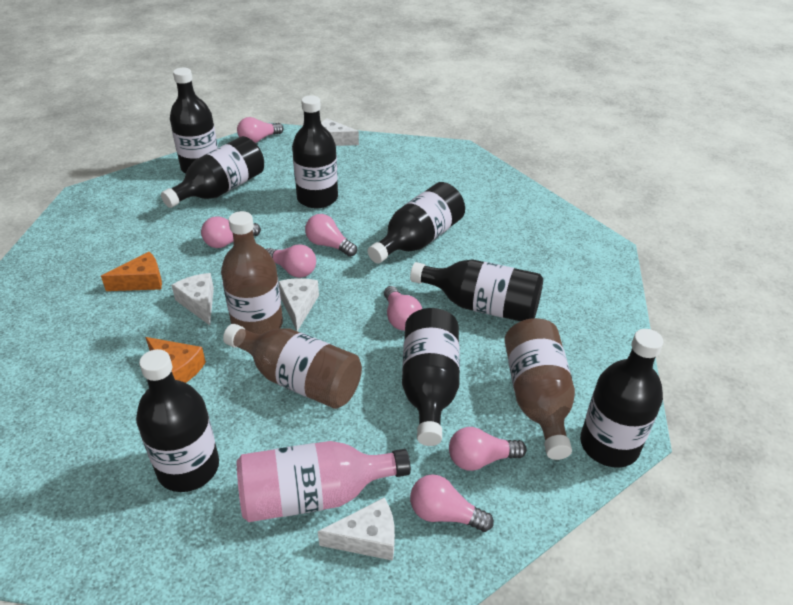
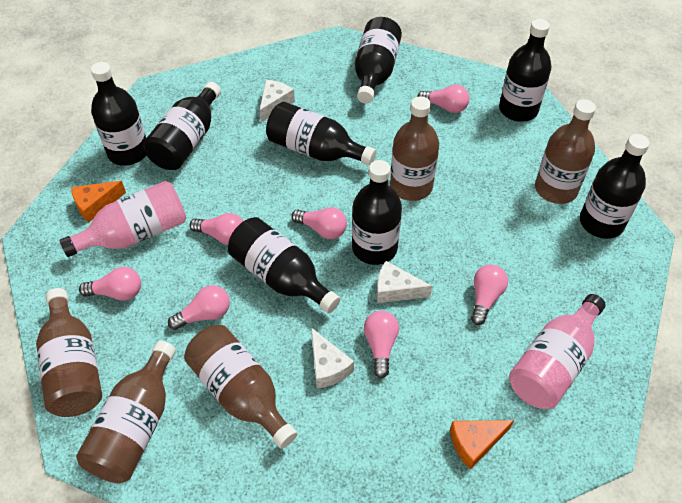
brown bottle: [221,211,283,334] [223,324,362,409] [504,318,575,460] = 3 -> [36,288,102,417] [76,341,176,483] [184,325,297,449] [390,96,439,201] [535,99,596,204] = 5
pink bottle: [237,441,411,522] = 1 -> [59,181,186,257] [509,294,606,409] = 2
white cheese: [171,273,214,325] [279,278,319,331] [318,497,395,561] [321,119,359,146] = 4 -> [260,80,295,122] [311,327,354,388] [377,261,432,303] = 3

